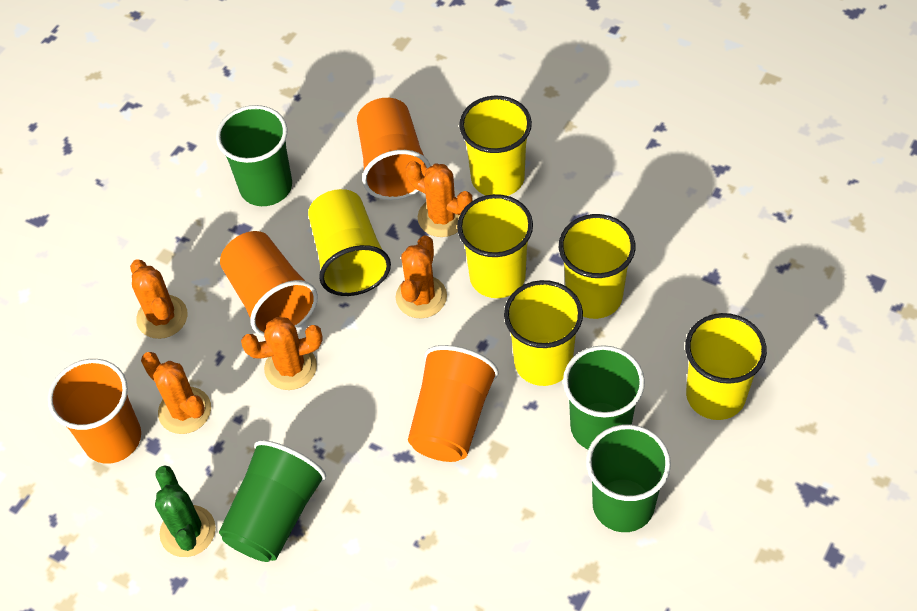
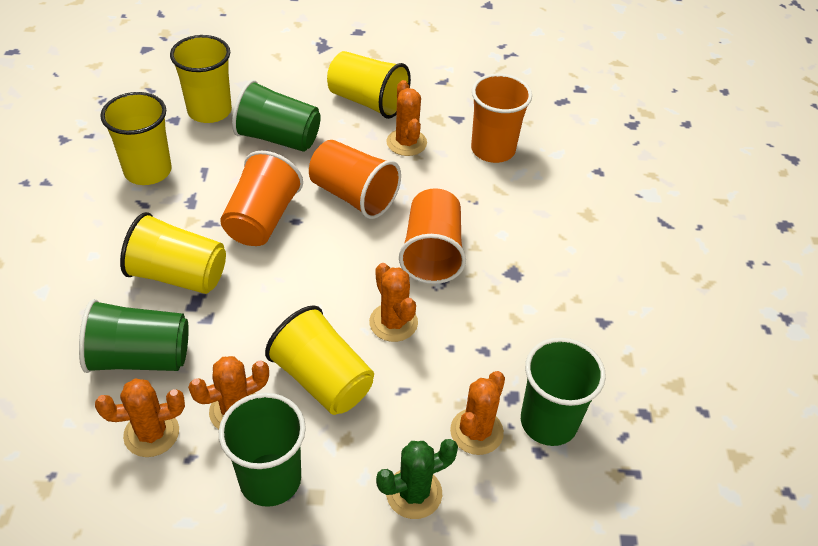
yellow cup: [308,189,391,296] [457,194,533,298] [459,96,532,196] [504,280,583,386] [559,214,635,319] [685,313,767,420] = 6 -> [100,92,172,185] [120,212,226,294] [170,35,232,123] [265,305,374,415] [327,51,411,119] = 5

